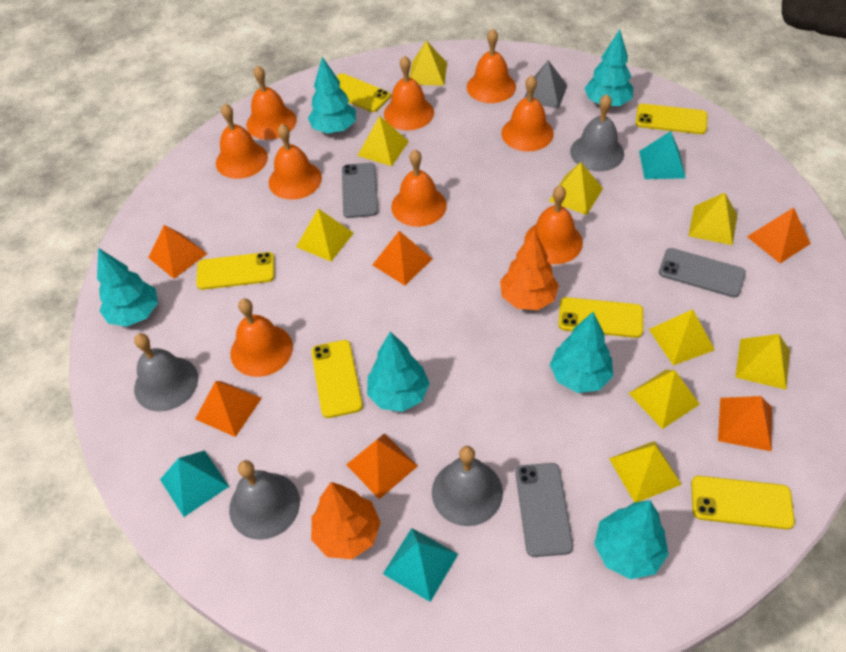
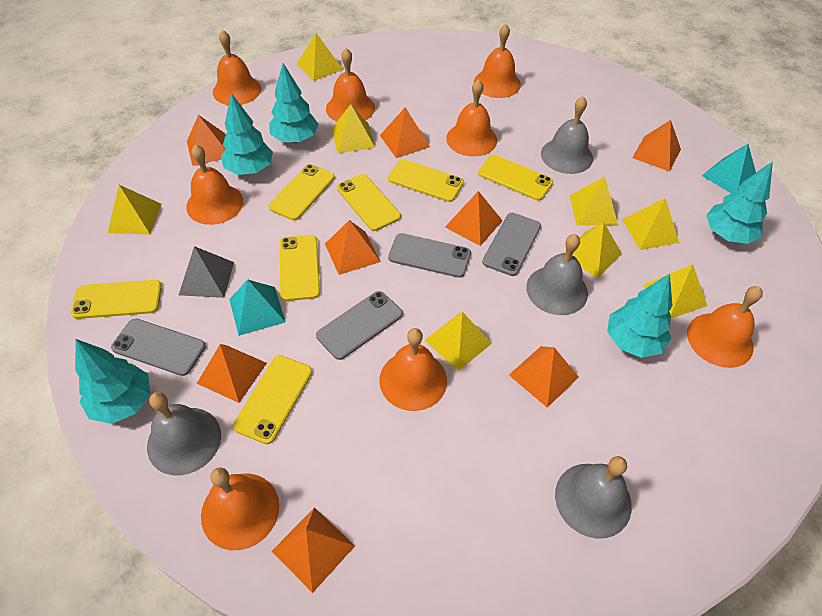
grey phone: [342,163,378,218] [515,463,573,557] [659,248,746,298] = 3 -> [111,318,206,376] [316,291,403,360] [388,233,471,278] [482,213,541,276] = 4
orange bell: [216,104,268,179] [231,298,293,377] [246,65,297,140] [269,124,322,200] [384,56,434,130] [391,150,447,227] [467,29,516,103] [501,75,554,151] [524,185,583,264] = 9 -> [186,144,243,225] [201,467,279,550] [213,30,261,105] [326,48,375,122] [379,328,447,411] [446,79,497,157] [474,24,521,98] [687,286,763,368] = 8
orange pyramid: [148,225,207,279] [195,381,262,437] [346,433,418,499] [373,231,432,286] [718,396,772,451] [747,207,811,263] = 6 -> [187,115,226,166] [197,344,267,403] [272,507,355,593] [325,220,380,275] [380,107,430,158] [445,191,503,246] [509,346,579,408] [632,120,681,172] = 8
orange tree: [311,482,381,559] [500,229,559,310] = 2 -> none = 0
turquoise pyramid: [160,450,229,517] [383,528,458,602] [639,131,686,179] = 3 -> [229,279,286,336] [702,144,756,193] = 2
turquoise tree: [97,248,158,327] [308,57,356,134] [367,331,430,412] [550,312,613,393] [584,29,634,107] [594,500,669,579] = 6 -> [75,339,150,424] [221,93,273,175] [269,63,319,143] [607,274,673,358] [706,161,773,244] = 5
yellow phone: [196,252,275,290] [311,340,363,418] [336,73,391,112] [558,297,643,338] [635,104,708,134] [691,476,795,530] = 6 -> [71,280,162,319] [233,355,312,444] [269,164,335,221] [280,235,320,301] [337,174,401,231] [388,159,464,202] [478,155,553,201] = 7
yellow pyramid: [296,208,354,261] [357,116,409,166] [409,40,447,86] [549,162,603,215] [609,441,682,502] [629,370,700,429] [649,309,715,365] [688,193,737,245] [735,334,790,390] = 9 -> [108,185,161,235] [297,33,343,81] [332,104,375,153] [425,312,492,371] [564,222,622,278] [569,177,618,225] [622,198,679,250] [643,264,707,319] = 8

